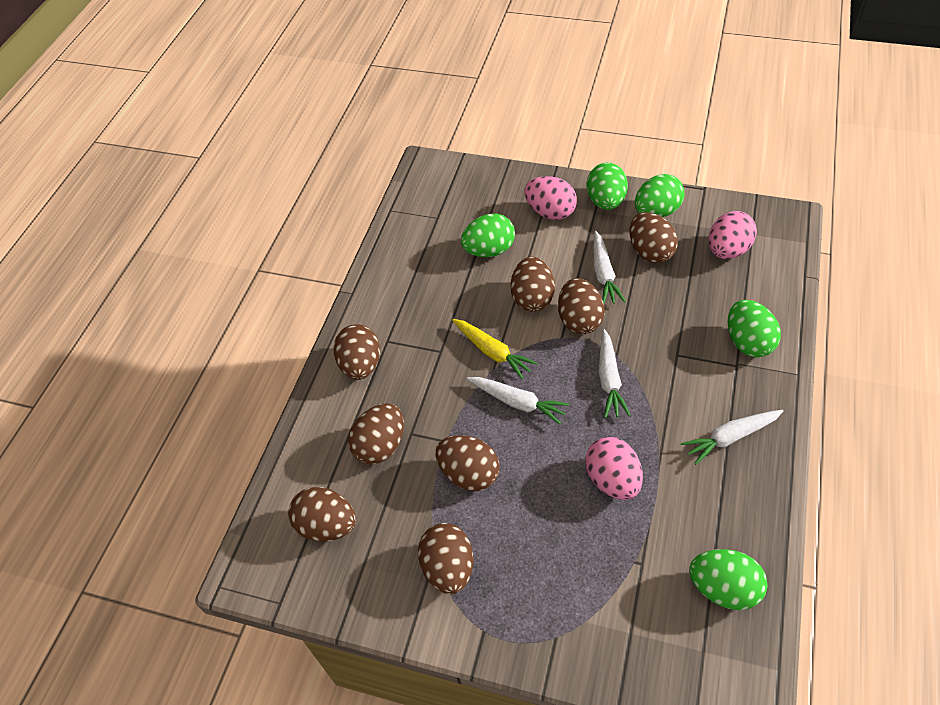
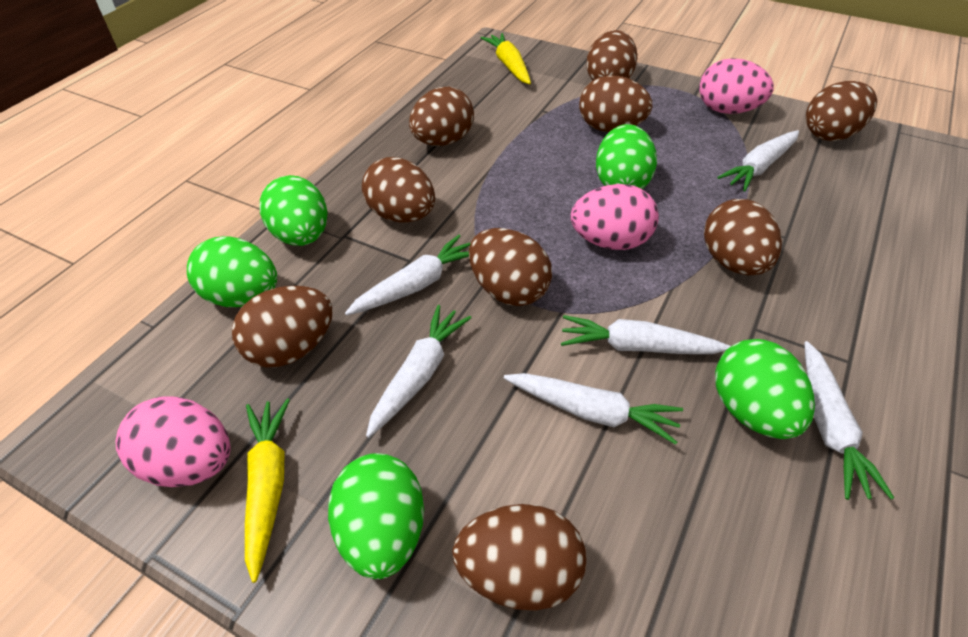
brown egg: [288,487,356,542] [334,324,380,380] [348,403,404,465] [418,523,474,594] [436,435,500,491] [511,257,555,312] [558,278,605,334] [630,212,678,263] = 8 -> [232,286,333,367] [362,157,435,223] [409,87,474,146] [452,504,586,611] [469,228,552,306] [579,75,652,132] [587,30,637,81] [704,199,782,275] [806,81,877,141] = 9
white carrot: [467,377,570,425] [594,231,626,304] [599,329,631,418] [681,410,783,465] = 4 -> [345,235,470,316] [366,305,471,438] [504,373,683,445] [561,315,731,354] [718,130,799,192] [804,341,894,500] = 6
yellow carrot: [452,319,538,380] = 1 -> [245,398,290,583] [481,33,531,84] = 2

